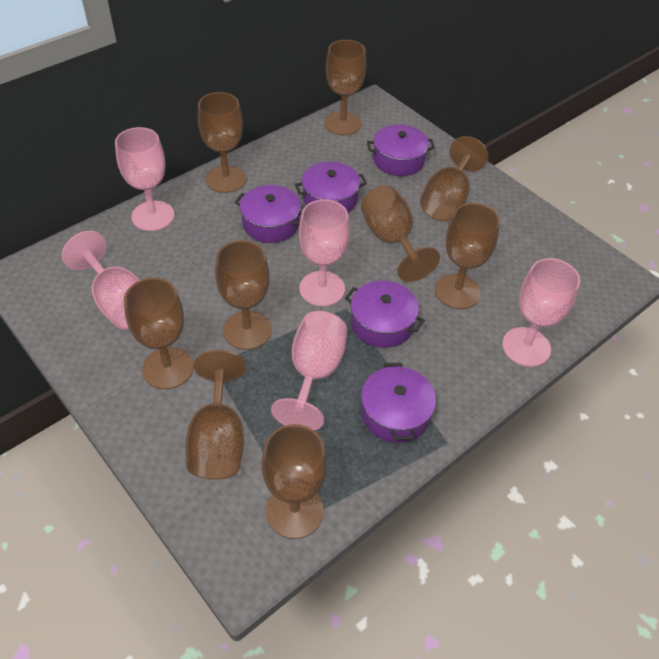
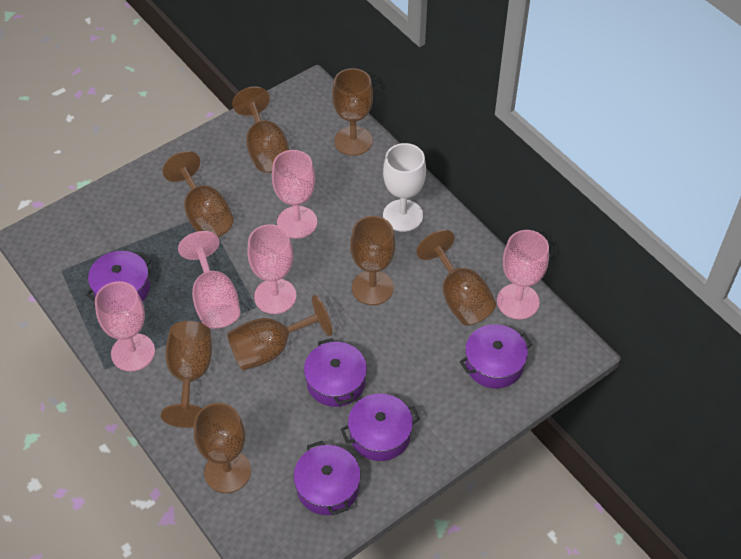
brown goblet: [124,278,193,389] [185,350,246,480] [198,92,246,193] [215,240,271,350] [262,424,327,539] [324,40,366,135] [361,185,440,282] [420,136,488,221] [435,203,500,309] = 9 -> [161,321,212,428] [162,151,234,237] [194,403,251,493] [227,295,333,371] [232,86,289,173] [332,68,373,156] [350,216,395,305] [416,230,496,325] = 8
white goblet: none = 0 -> [383,143,426,232] = 1

